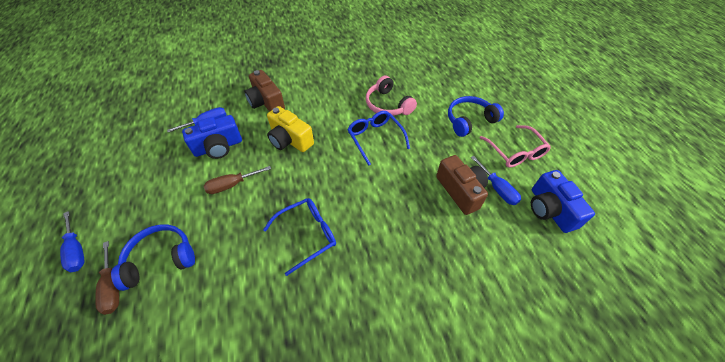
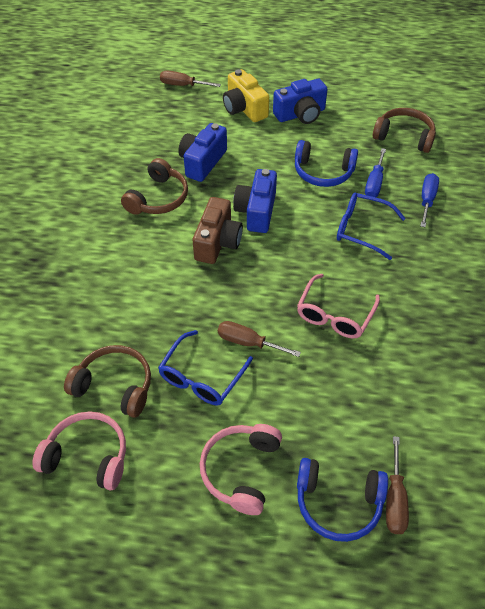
blue camera: [182,115,242,159] [531,170,595,233] = 2 -> [178,123,227,182] [233,169,277,233] [273,79,328,124] = 3
blue screwdriver: [60,211,85,272] [167,107,227,132] [471,156,521,205] = 3 -> [365,148,386,197] [420,173,439,227] = 2
brown camera: [244,70,285,112] [436,155,488,215] = 2 -> [193,197,243,264] = 1
brown headphones: none = 0 -> [64,345,151,418] [121,158,188,215] [373,108,436,153] = 3
brown screwdriver: [95,241,119,315] [204,166,271,194] = 2 -> [160,70,221,87] [218,321,301,357] [386,436,409,534] = 3
pink headphones: [366,76,417,116] = 1 -> [32,411,126,490] [200,424,282,515] = 2

